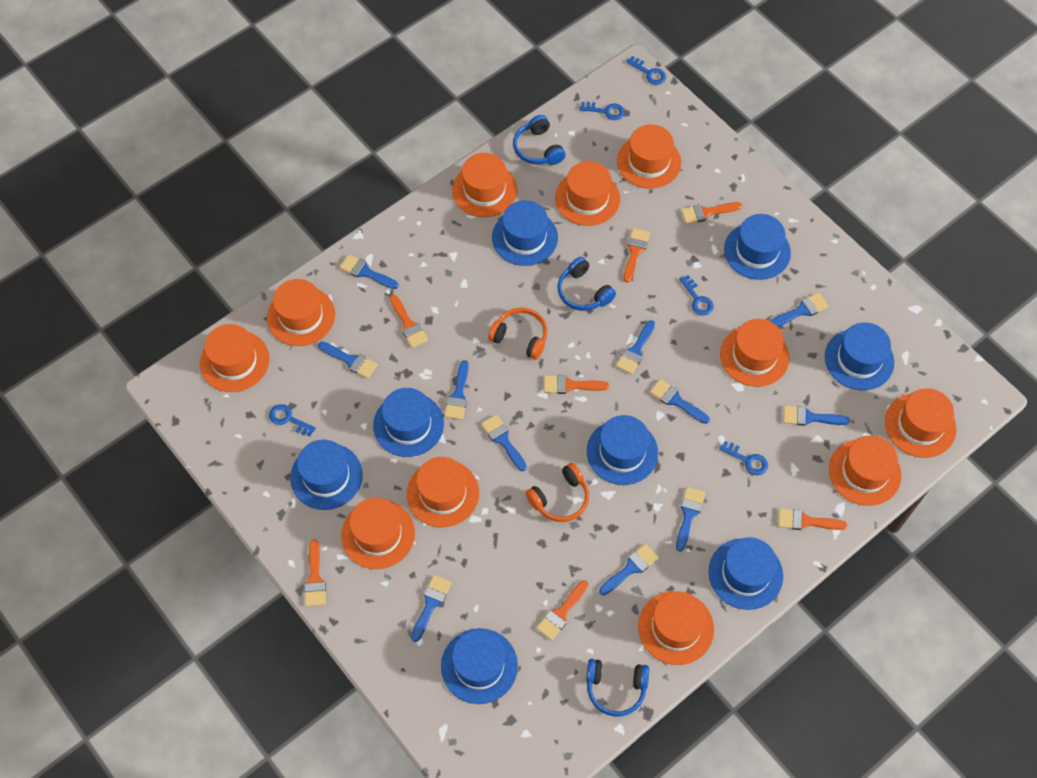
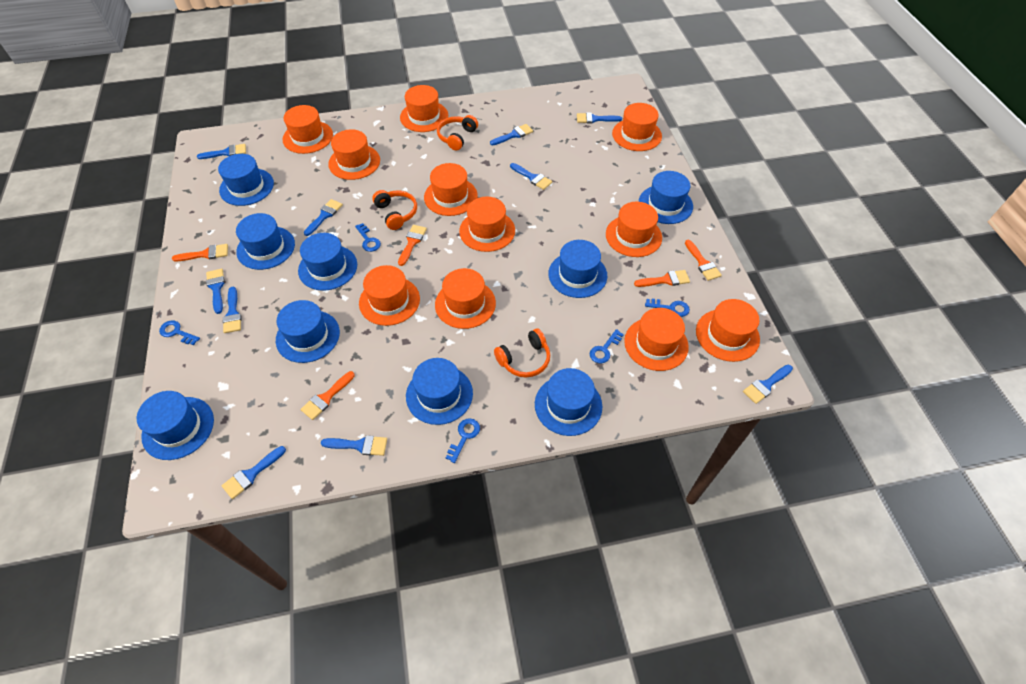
blue brush: [318,341,378,379] [340,254,399,289] [411,575,452,642] [444,360,469,420] [481,414,527,471] [599,544,658,595] [616,320,655,374] [650,379,710,424] [676,487,705,552] [770,293,829,327] [783,406,850,426] = 11 -> [197,144,246,159] [206,269,225,314] [222,446,286,499] [223,286,242,333] [304,199,343,236] [321,435,387,456] [490,124,533,146] [510,163,552,190] [577,113,622,123] [743,365,793,404] = 10
blue hat: [290,440,363,510] [373,388,444,457] [441,628,518,704] [492,200,558,266] [587,415,658,485] [708,537,783,610] [724,214,791,280] [825,322,894,390] = 8 -> [137,391,214,460] [218,154,274,206] [236,213,295,270] [276,300,340,363] [298,233,357,291] [406,358,473,425] [535,368,602,436] [548,240,607,298] [639,171,693,224] = 9
blue headphones: [513,115,565,165] [558,257,616,311] [586,659,649,716] = 3 -> none = 0
orange brush: [304,539,326,606] [390,295,428,348] [536,580,588,641] [544,375,609,394] [624,228,650,283] [681,202,742,224] [778,508,847,530] = 7 -> [172,244,228,262] [300,371,355,420] [398,225,427,266] [634,270,690,287] [685,240,722,281] = 5
orange headphones: [488,307,547,360] [526,463,589,522] = 2 -> [372,190,417,230] [437,115,478,151] [494,328,550,377] = 3

